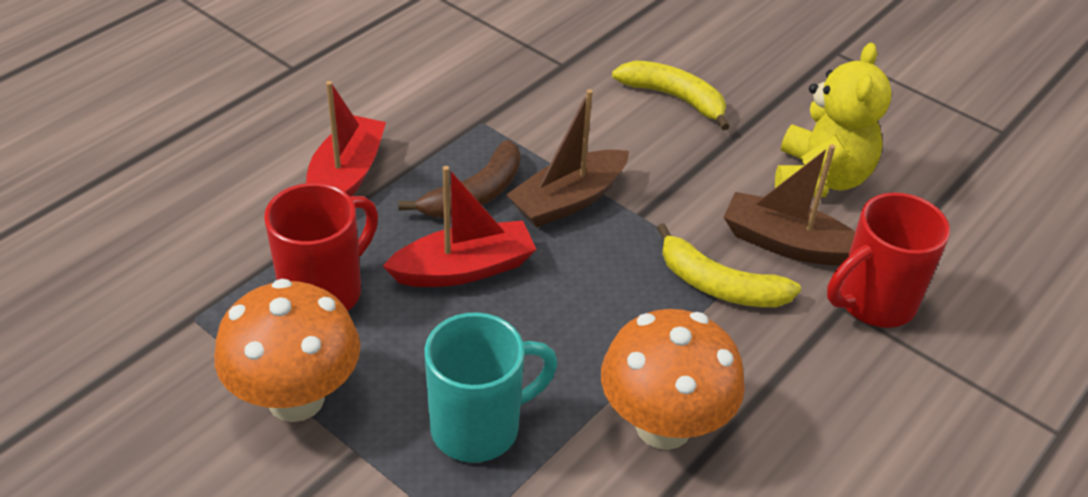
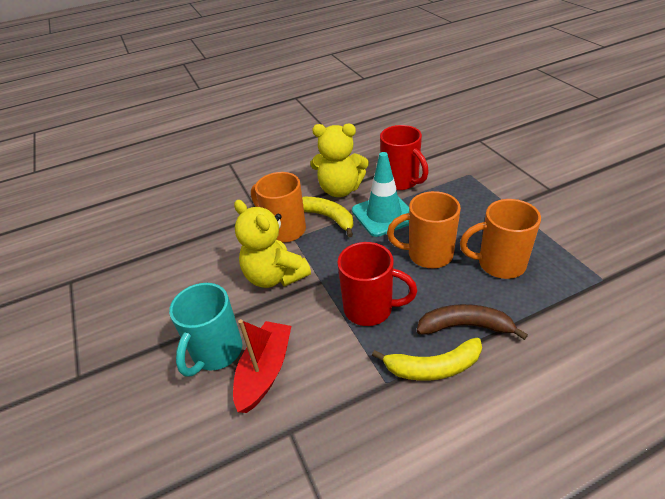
brown boat: [506,89,629,228] [724,144,855,266] = 2 -> none = 0
orange mug: none = 0 -> [251,172,306,243] [387,191,461,268] [460,199,541,279] = 3
orange mushroom: [214,279,360,422] [601,309,745,450] = 2 -> none = 0
red boat: [306,81,386,197] [383,166,536,287] = 2 -> [233,319,292,413] = 1
turquoise traffic cone: none = 0 -> [352,152,409,237] = 1
yellow teddy bear: [775,43,892,197] = 1 -> [234,200,311,288] [310,124,369,197] = 2

